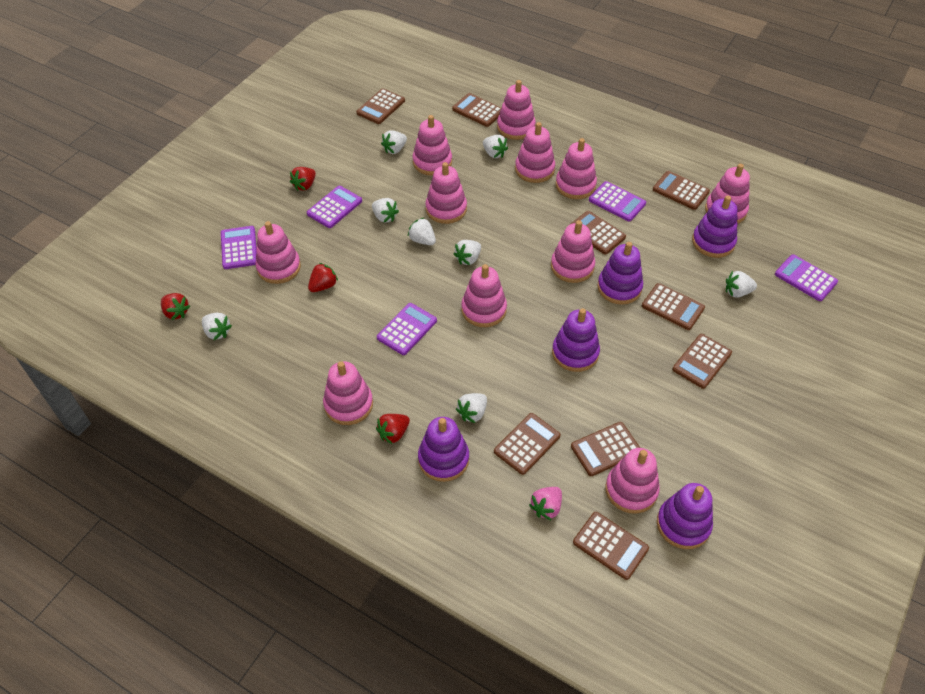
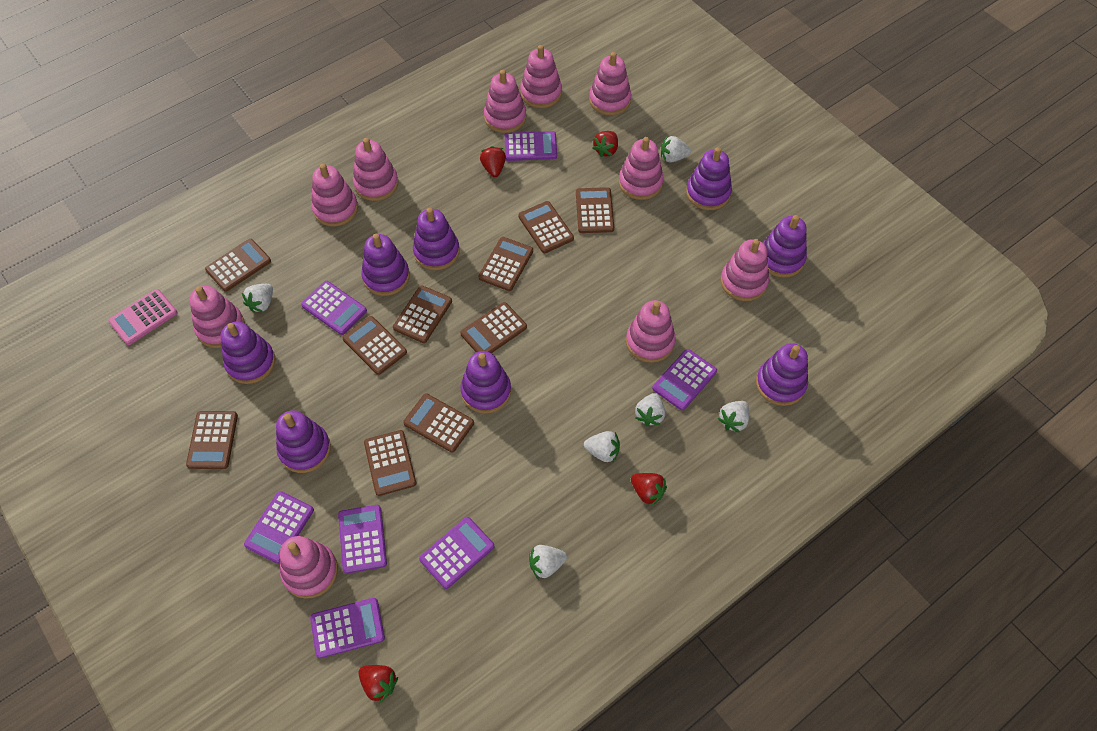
brown calculator: [356,88,405,124] [452,93,501,127] [494,413,560,475] [571,211,626,254] [571,422,640,476] [573,512,649,580] [642,283,705,330] [653,171,710,210] [672,334,732,389] = 9 -> [186,411,238,469] [205,239,271,292] [342,316,407,375] [364,430,416,496] [393,286,452,343] [403,393,474,452] [460,302,527,353] [478,237,533,291] [518,201,574,253] [576,187,614,233] = 10
pink calculator: none = 0 -> [109,289,177,345] = 1
pink stacking toy: [255,221,301,284] [323,361,373,425] [413,115,452,176] [425,162,467,224] [461,264,507,327] [497,80,536,140] [515,122,555,183] [551,220,595,283] [556,138,597,199] [605,448,660,514] [705,164,750,224] = 11 -> [189,286,245,348] [280,536,338,599] [311,164,358,227] [353,138,398,201] [484,70,526,133] [520,45,562,108] [589,52,632,115] [619,137,664,200] [626,300,676,363] [721,239,769,301] = 10
pink strawberry: [529,487,562,520] = 1 -> none = 0
purple calculator: [221,226,257,269] [307,186,362,228] [377,303,437,355] [589,181,646,222] [775,254,838,301] = 5 -> [244,491,314,564] [301,281,367,335] [310,598,385,658] [338,505,387,574] [419,517,495,589] [505,131,557,161] [652,349,717,411] = 7
purple stacking toy: [418,417,469,482] [552,308,600,372] [597,242,643,305] [657,483,713,549] [692,196,738,258] = 5 -> [221,322,275,384] [276,410,331,473] [361,234,410,296] [413,208,460,270] [460,351,511,413] [686,147,732,210] [756,343,808,406] [763,215,807,278] = 8
white strawberry: [202,313,232,340] [372,198,399,223] [381,130,407,154] [408,217,436,245] [453,240,481,265] [456,393,487,423] [483,135,508,158] [726,271,757,298] = 8 -> [242,284,273,312] [529,545,567,578] [584,431,620,462] [635,393,665,426] [661,136,691,163] [718,401,749,433] = 6

